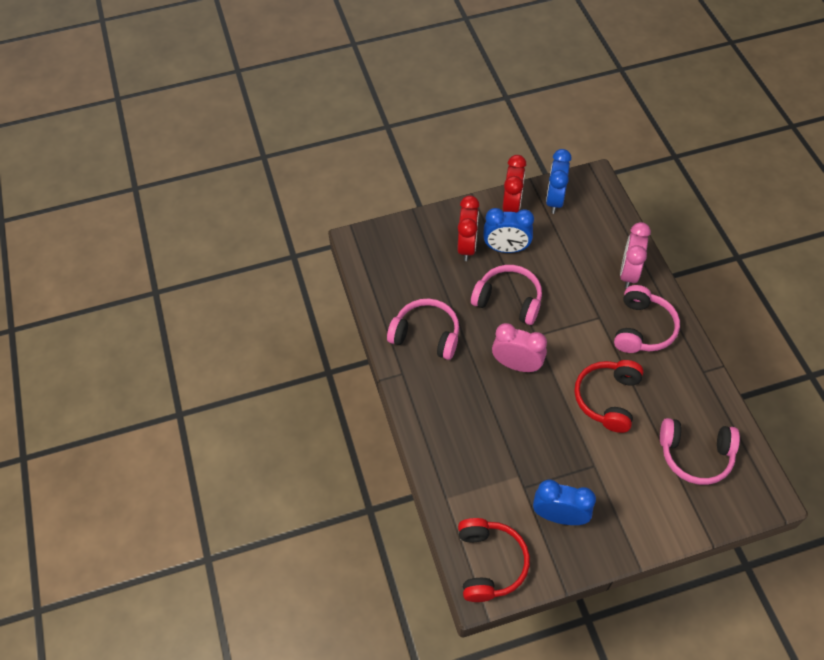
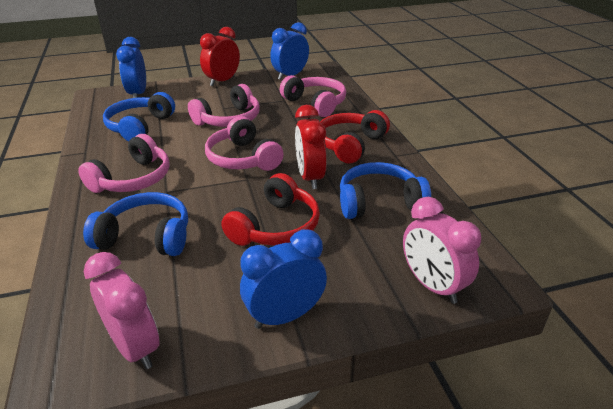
blue headphones: none = 0 -> [83,192,188,256] [103,92,175,141] [340,162,431,219] = 3

